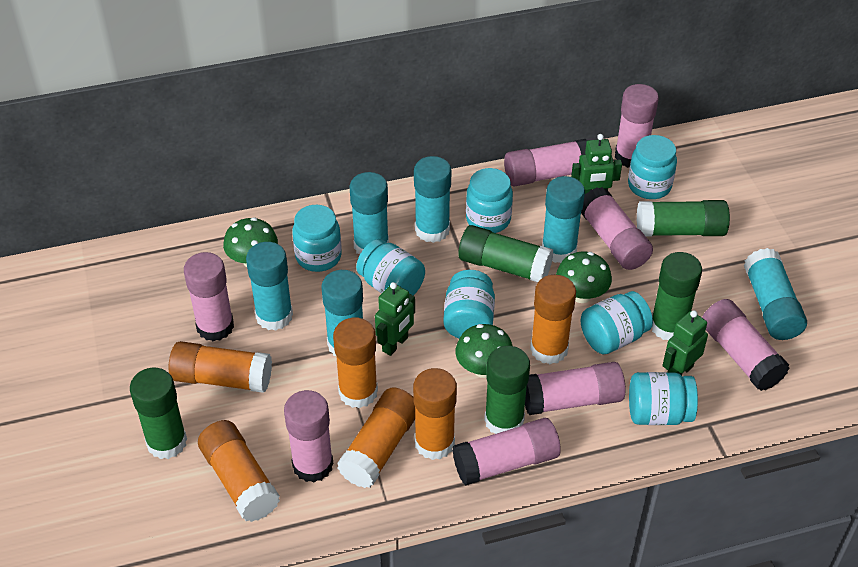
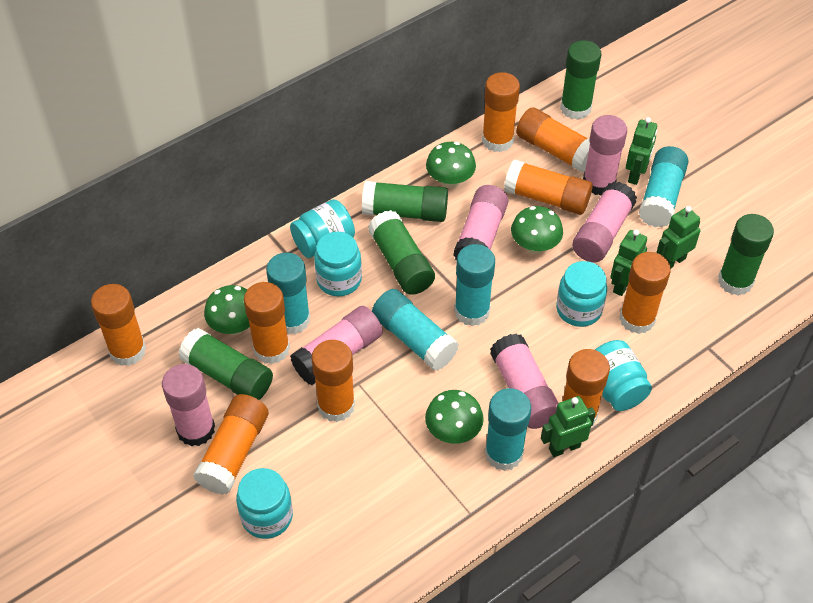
green mushroom: [223,217,278,267] [455,324,512,378] [556,251,612,303] = 3 -> [204,285,250,335] [425,390,484,444] [426,142,476,188] [511,206,563,254] = 4
green robot: [375,282,415,356] [571,134,622,194] [662,310,708,376] = 3 -> [541,396,596,457] [610,229,647,296] [626,117,657,185] [656,206,701,268] = 4
orange glue stick: [169,341,272,393] [198,420,280,522] [333,318,378,408] [337,388,415,488] [413,368,457,460] [530,275,576,364] = 6 -> [91,284,146,366] [193,394,269,495] [244,282,290,364] [311,340,355,422] [482,72,520,152] [504,160,593,215] [516,107,590,172] [562,349,610,426] [619,252,671,334] = 9
pink glue stick: [184,252,234,341] [284,390,333,483] [453,418,561,486] [504,139,588,186] [525,362,626,415] [581,187,653,270] [615,84,659,168] [702,299,790,391] = 8 -> [162,364,215,446] [290,306,383,385] [453,185,508,260] [490,333,558,429] [572,181,637,262] [583,115,627,196] = 6
turquoise glue stick: [246,242,293,331] [321,270,363,356] [350,172,389,254] [414,156,451,243] [542,176,585,263] [744,248,807,340] = 6 -> [266,252,310,335] [372,289,459,371] [454,244,495,326] [485,388,531,471] [639,146,689,228] = 5
turquoise jar: [292,205,342,272] [356,239,425,296] [443,270,495,338] [466,168,513,233] [581,291,653,355] [628,135,677,199] [629,372,698,425] = 7 -> [236,468,293,539] [290,199,355,258] [314,232,362,296] [556,261,607,327] [595,340,652,411] = 5

